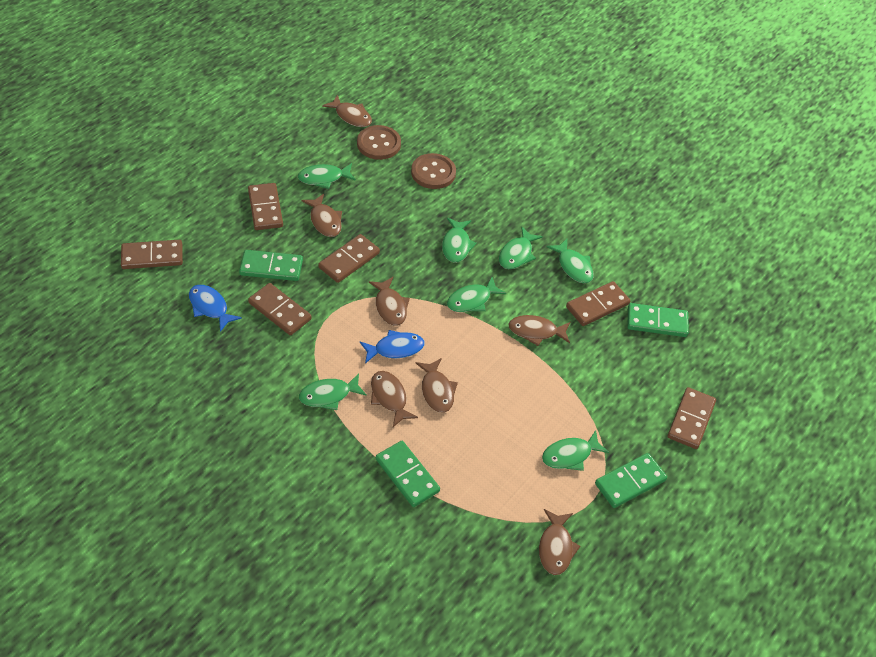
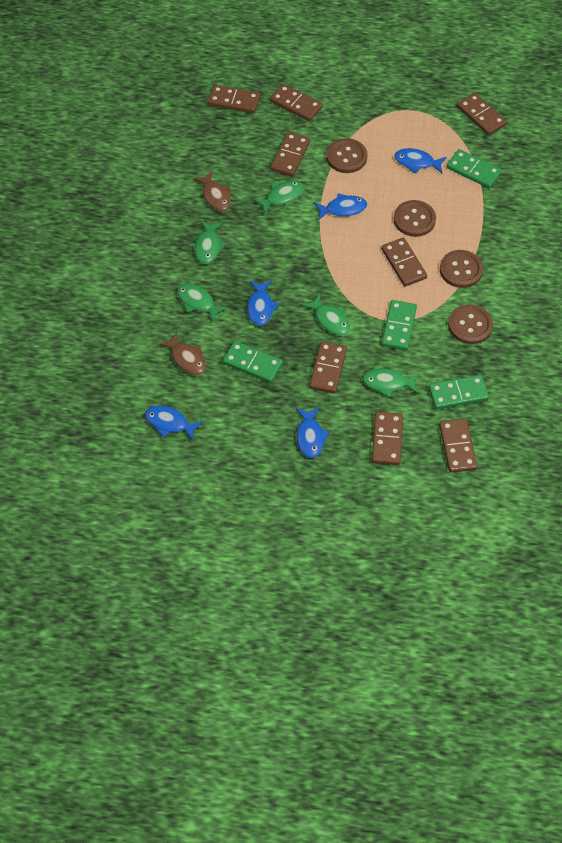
blue fish: [189,285,242,332] [360,330,425,364] = 2 -> [145,406,203,441] [247,281,279,326] [296,407,329,458] [314,193,367,220] [394,148,447,174] = 5
brown button: [357,125,401,160] [411,153,456,189] = 2 -> [326,138,367,173] [394,200,436,237] [440,250,483,288] [448,304,493,344] = 4
brown domino: [121,240,183,269] [248,183,283,230] [248,283,312,335] [318,234,380,283] [566,281,630,326] [668,387,716,449] = 6 -> [208,85,260,113] [270,84,323,121] [270,132,310,177] [309,341,347,393] [372,412,403,465] [381,237,427,287] [439,418,477,473] [457,93,507,135] = 8
brown fish: [301,194,342,237] [322,95,372,127] [369,277,410,326] [371,371,418,427] [415,358,458,413] [508,315,571,346] [539,509,581,575] = 7 -> [159,332,206,375] [193,171,231,211] = 2
green fish: [298,163,356,189] [299,373,367,410] [442,218,477,263] [447,277,506,312] [499,226,543,269] [542,430,609,471] [547,239,594,283] = 7 -> [177,283,228,322] [194,221,226,264] [253,181,304,214] [302,294,350,335] [363,368,419,398] = 5

